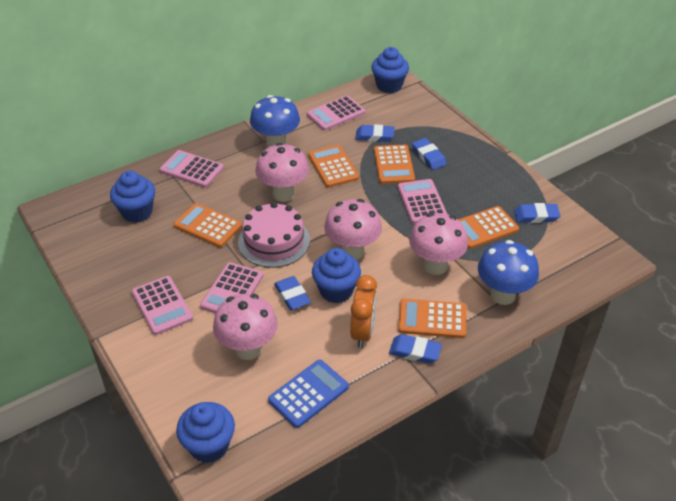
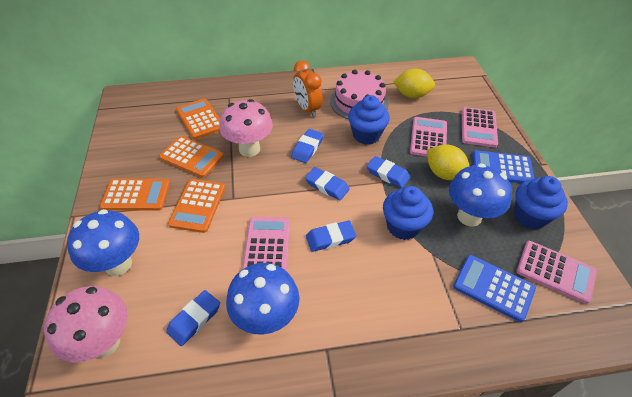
blue calculator: [268,360,349,428] = 1 -> [453,255,536,322] [472,150,535,183] = 2
blue cupcake: [110,171,155,222] [176,402,235,463] [312,248,361,303] [371,47,409,93] = 4 -> [348,95,390,145] [383,186,433,240] [514,176,568,229] = 3
blue mushroom: [250,95,300,148] [478,240,539,305] = 2 -> [67,209,139,276] [226,263,299,335] [449,163,512,227] = 3
orange calculator: [174,203,242,248] [308,145,359,188] [374,145,415,184] [398,299,466,338] [458,206,519,249] = 5 -> [100,179,170,211] [159,136,224,178] [168,179,225,233] [176,98,220,139] = 4
pink calculator: [132,276,193,335] [160,150,224,188] [200,262,263,313] [307,95,365,130] [398,179,447,224] = 5 -> [242,217,290,271] [410,117,447,157] [462,107,498,147] [517,241,597,304] = 4
pink mushroom: [213,293,278,360] [255,143,309,202] [324,199,382,260] [409,213,468,275] = 4 -> [44,286,128,363] [220,99,273,157] = 2
yellow lemon: none = 0 -> [393,69,435,98] [427,144,469,180] = 2

